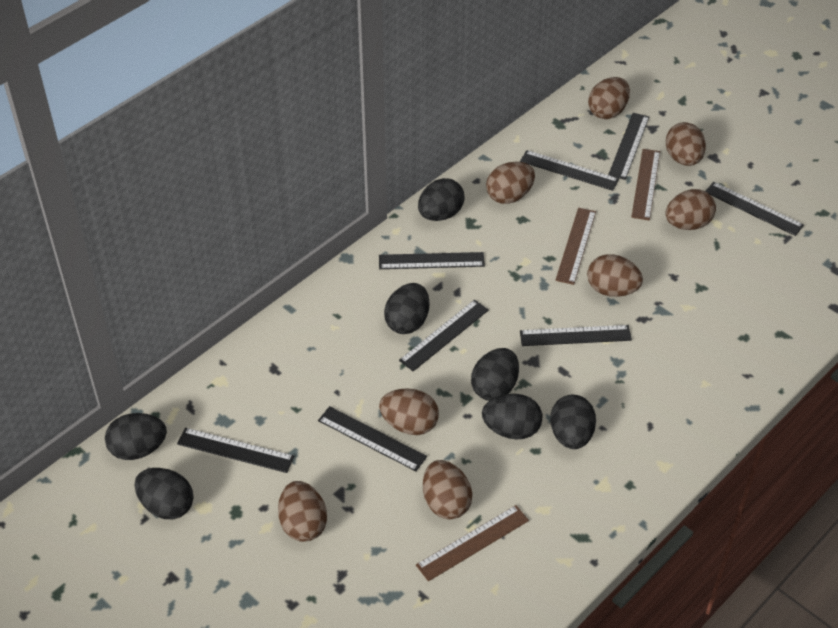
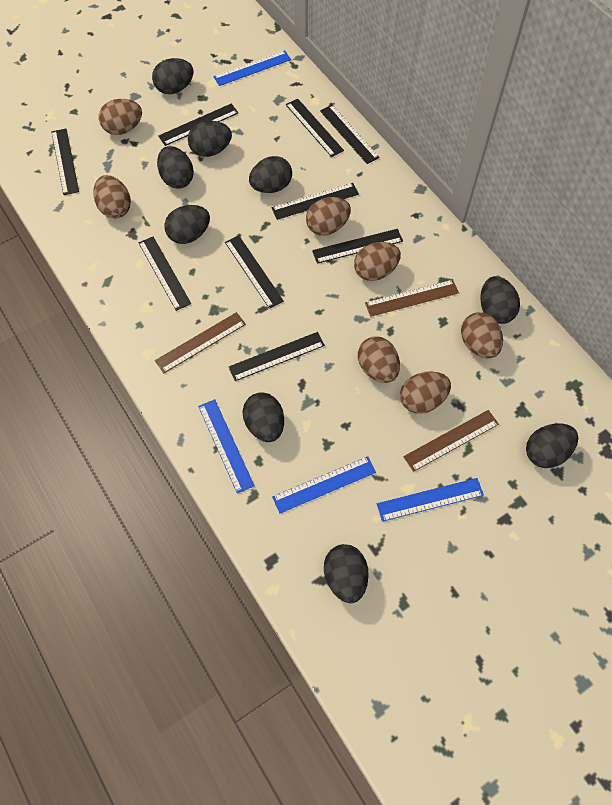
black egg: [105,413,167,460] [134,468,194,519] [384,283,429,334] [418,178,465,221] [471,348,519,401] [482,394,542,440] [550,395,596,449] = 7 -> [152,58,194,94] [157,146,194,189] [164,205,210,244] [188,121,232,157] [242,392,284,442] [249,156,292,193] [324,544,369,603] [480,276,520,324] [526,423,578,468] = 9
black ruler: [177,428,294,473] [318,406,427,471] [379,252,485,269] [399,300,489,371] [520,150,619,191] [520,325,632,346] [608,113,649,180] [706,182,804,236] = 8 -> [52,129,79,195] [139,237,191,311] [158,104,238,146] [225,236,284,309] [229,332,325,381] [271,183,359,220] [286,99,344,157] [312,229,403,264] [320,105,380,164] = 9
blue ruler: none = 0 -> [198,399,255,494] [213,50,291,86] [272,456,376,513] [377,478,484,522] = 4
brown egg: [278,481,327,542] [379,388,439,435] [423,460,472,519] [486,162,535,204] [587,254,643,297] [588,77,630,119] [666,122,706,166] [666,189,716,230] = 8 -> [93,175,131,218] [99,99,142,135] [306,197,351,236] [354,242,401,281] [358,336,400,383] [400,371,451,414] [461,312,503,359] = 7

